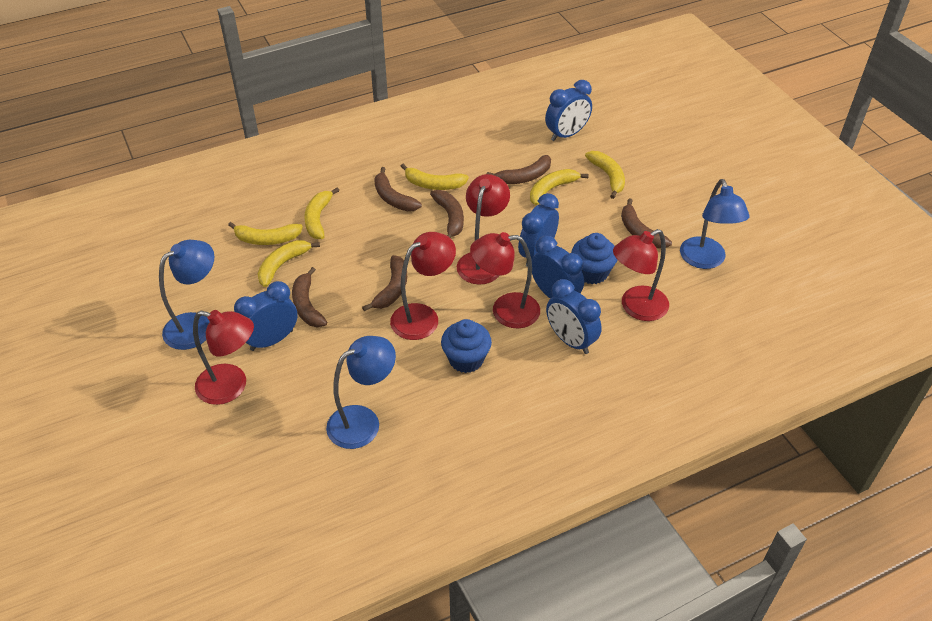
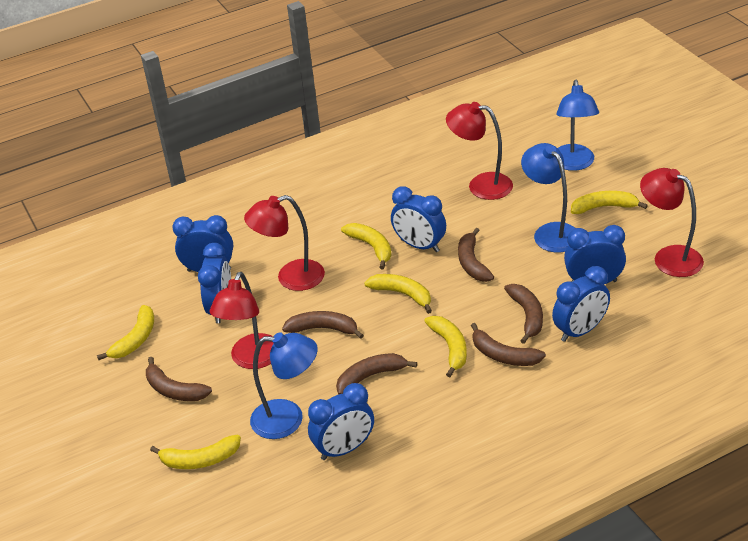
blue clock: [234,281,297,351] [518,193,559,267] [532,235,584,299] [545,80,592,141] [546,279,602,354] = 5 -> [173,215,233,272] [198,243,231,323] [308,383,374,460] [391,186,446,252] [552,266,610,342] [564,225,626,283] = 6
blue cupcake: [441,319,492,373] [571,233,618,284] = 2 -> none = 0
red lamp: [193,310,254,405] [390,232,456,340] [457,174,510,285] [470,232,540,328] [613,229,669,321] = 5 -> [210,272,274,369] [244,195,325,291] [446,102,513,200] [640,168,704,277] = 4

